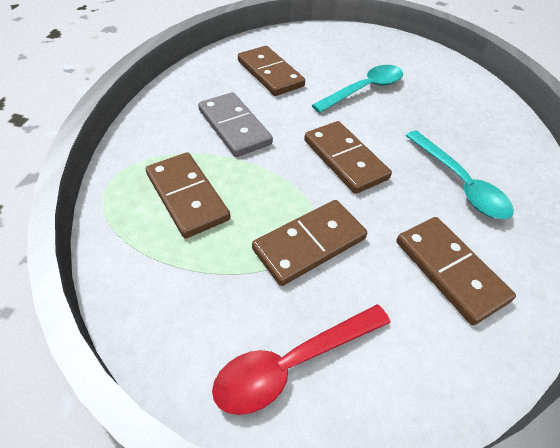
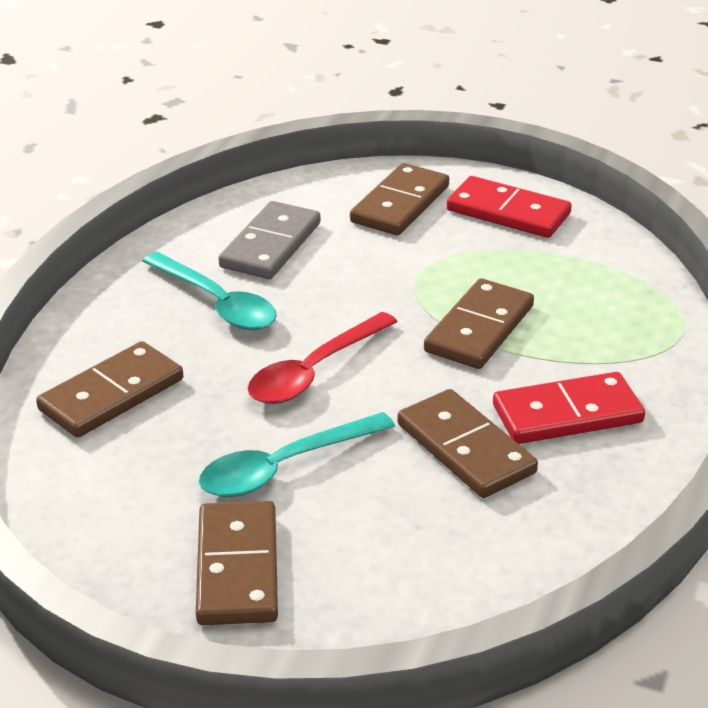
red domino: none = 0 -> [446,176,572,238] [493,372,645,444] = 2

